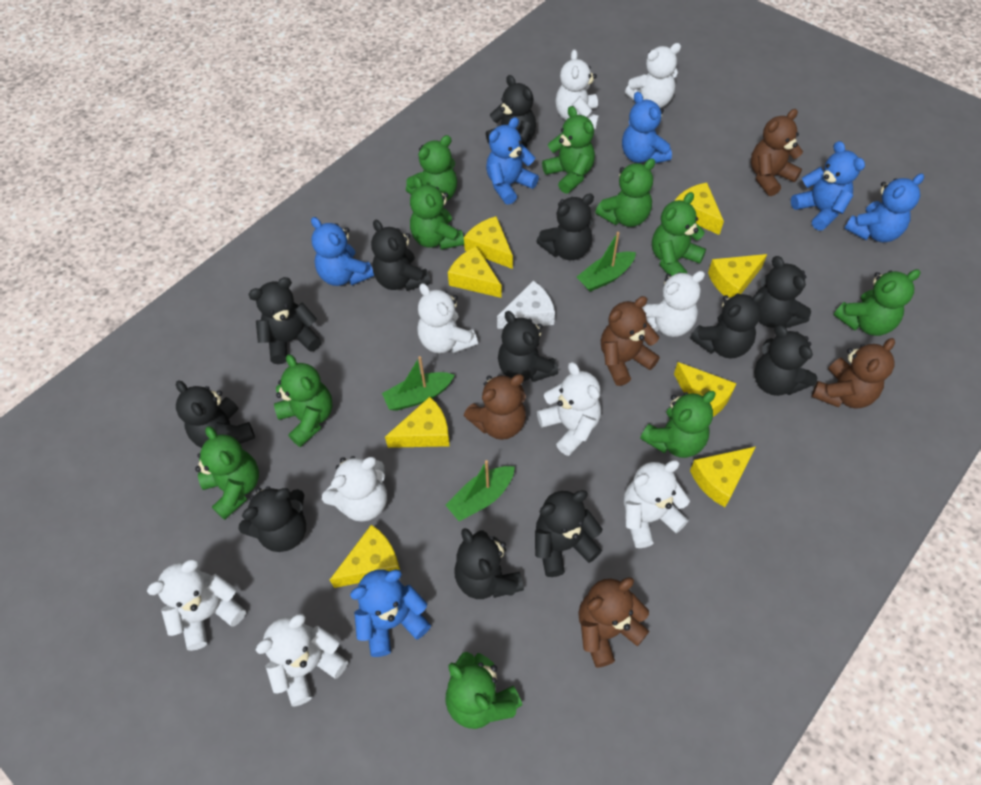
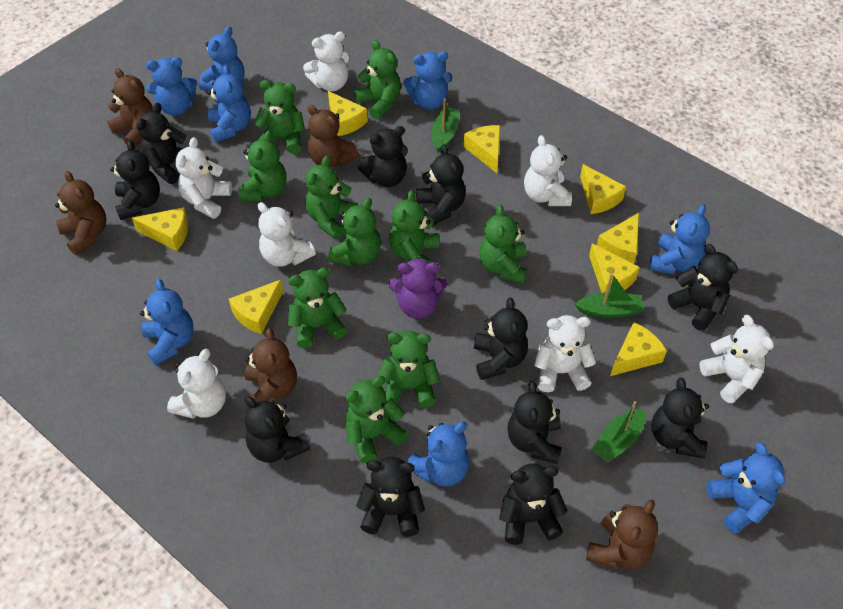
black teddy bear: [176,381,255,448] [239,486,306,552] [248,277,322,364] [371,220,430,291] [454,528,524,599] [486,75,536,148] [498,311,558,382] [535,490,602,577] [536,193,594,260] [690,292,765,359] [754,325,818,396] [756,256,811,328] = 12 -> [110,140,160,220] [136,103,187,184] [244,396,311,463] [356,457,425,537] [358,126,408,187] [416,144,466,226] [474,298,528,380] [499,464,568,545] [507,381,562,464] [652,377,709,458] [668,244,738,331] = 11
blue teddy bear: [311,217,374,286] [350,569,431,657] [486,117,539,205] [622,92,672,163] [791,141,865,231] [844,173,924,242] = 6 -> [140,279,194,365] [146,57,197,115] [199,26,245,91] [207,65,251,142] [403,51,453,110] [407,421,469,486] [649,204,710,274] [706,442,785,533] = 8
purple teddy bear: none = 0 -> [389,257,448,319] = 1
white cheese: [497,281,555,329] = 1 -> none = 0
white teddy bear: [147,559,246,651] [256,614,348,707] [322,456,387,522] [417,283,478,354] [537,362,601,456] [555,49,599,129] [624,460,690,548] [625,43,681,108] [642,271,705,337] = 9 -> [167,349,226,419] [176,137,232,219] [258,202,316,267] [303,32,350,92] [524,135,572,206] [534,315,596,392] [699,315,774,404] = 7

